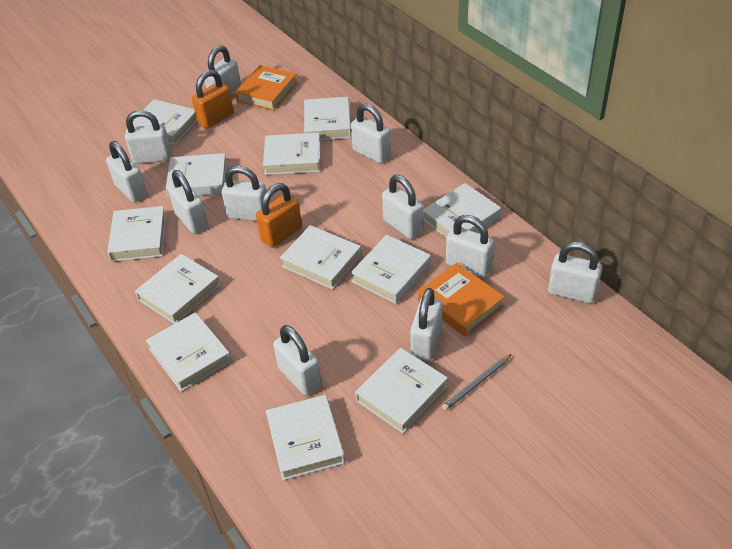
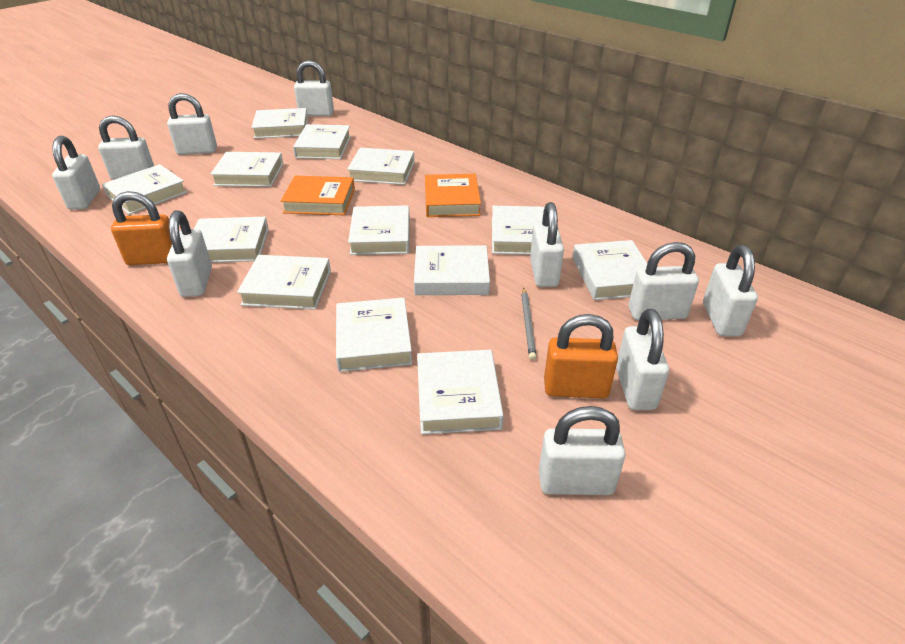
white book: [107,206,166,262] [133,99,197,145] [135,254,221,324] [146,312,232,392] [165,153,227,198] [263,133,320,175] [266,395,345,480] [280,225,362,290] [304,97,351,140] [351,235,431,304] [355,348,448,434] [423,183,501,238] = 12 -> [102,164,187,214] [194,217,269,263] [210,152,283,187] [237,255,331,310] [251,108,308,139] [293,124,351,159] [336,298,412,372] [347,148,415,185] [348,205,410,255] [414,245,490,295] [417,350,504,434] [492,206,545,255] [573,240,647,300] = 13
white padlock: [106,141,147,202] [125,110,171,164] [168,170,208,234] [205,45,241,95] [222,166,267,221] [273,325,322,396] [351,104,391,163] [382,175,423,239] [410,288,442,361] [446,215,494,277] [548,242,602,304] = 11 -> [52,136,100,210] [98,116,154,180] [167,93,217,155] [167,210,212,297] [294,60,334,116] [530,202,564,287] [539,406,626,495] [616,309,669,410] [629,242,699,320] [703,245,758,336] = 10

